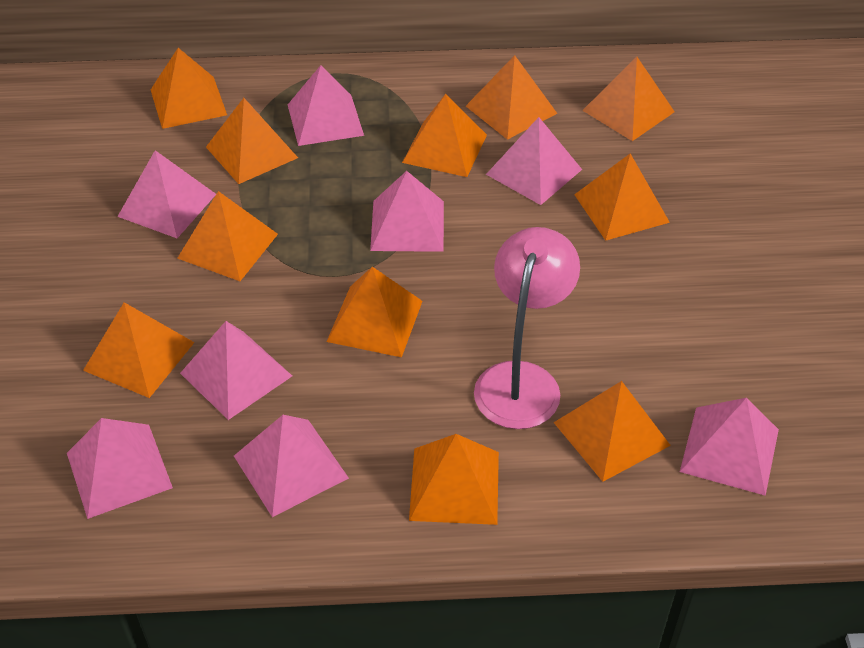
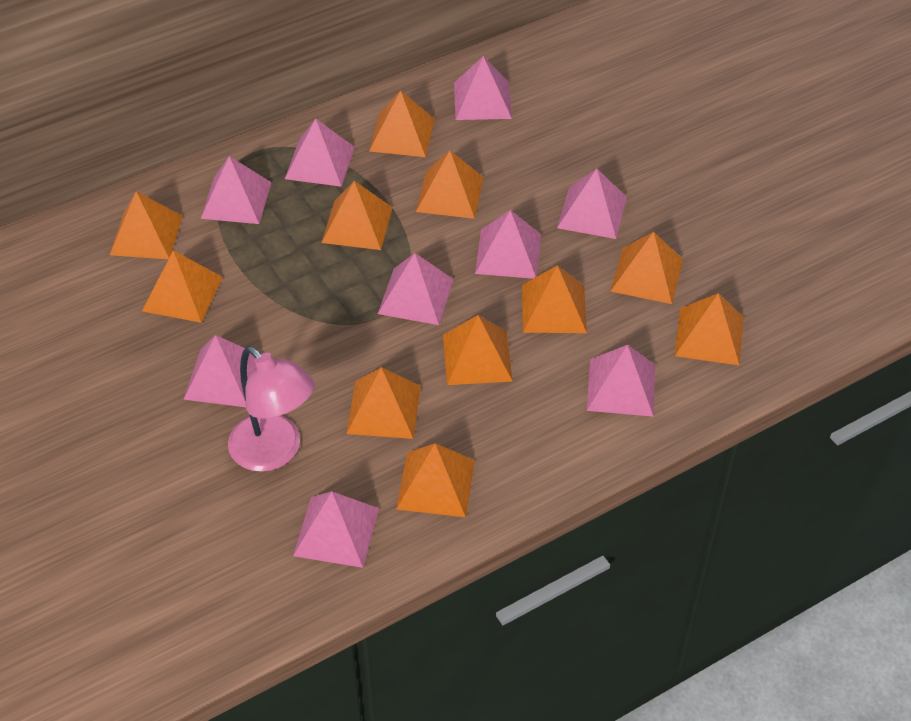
pink pyramid: [67,418,173,519] [117,150,216,238] [180,321,292,420] [234,415,349,517] [288,65,364,146] [370,171,444,252] [486,117,582,205] [680,398,779,496] = 8 -> [183,335,256,407] [201,156,272,224] [285,119,355,187] [293,491,379,568] [378,253,454,325] [454,56,512,120] [475,210,541,279] [557,169,627,239] [587,345,655,417] = 9

